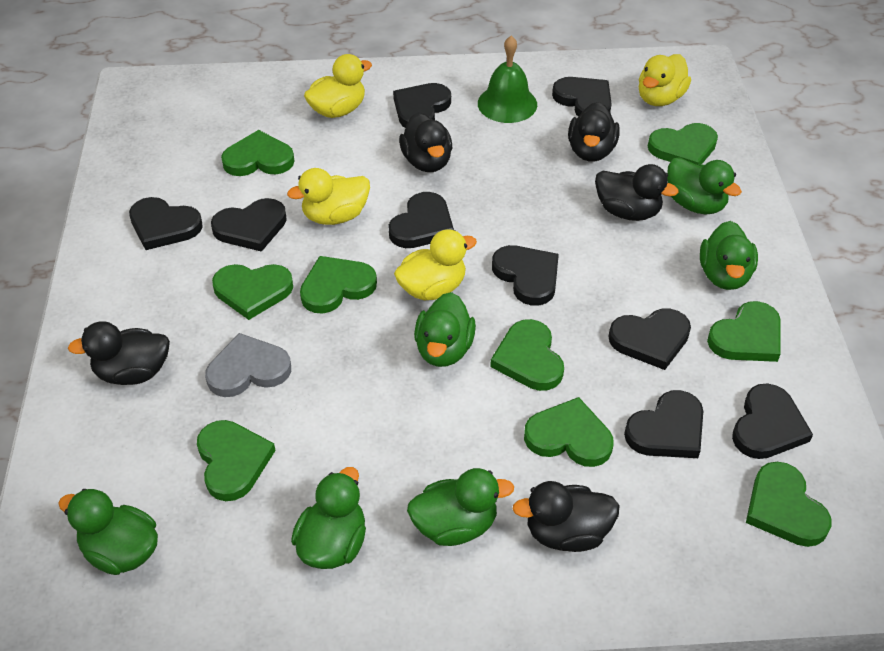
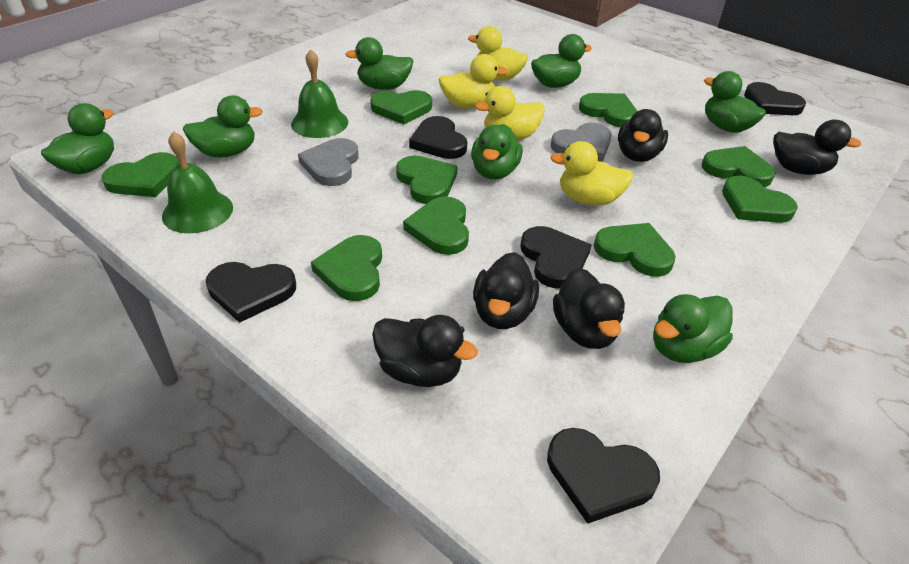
black heart: [129,197,203,250] [211,198,287,252] [388,192,454,248] [393,83,451,128] [492,245,559,306] [552,77,612,117] [608,309,691,370] [624,390,703,458] [732,383,813,459] = 9 -> [206,262,296,323] [409,116,467,159] [520,226,591,289] [547,428,660,524] [744,82,806,115] = 5
green bell: [478,36,537,123] = 1 -> [162,131,233,233] [291,49,348,138] = 2
green duck: [58,489,158,575] [291,467,366,569] [407,468,514,546] [414,292,476,367] [667,157,742,215] [700,221,758,290] = 6 -> [41,103,114,174] [183,95,263,157] [345,37,413,90] [471,124,523,179] [531,34,592,88] [653,294,733,363] [704,71,766,133] = 7
grey heart: [205,333,291,397] = 1 -> [298,138,359,186] [551,123,612,162] = 2

